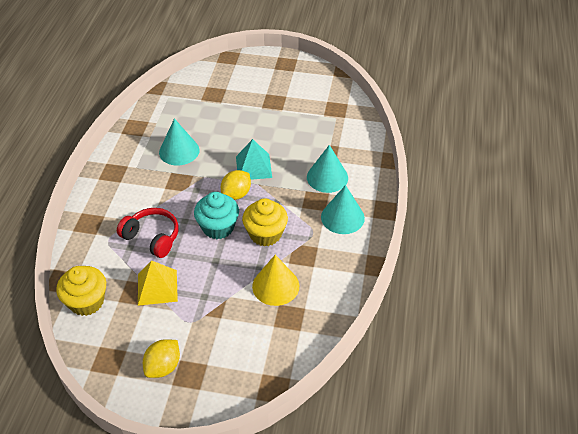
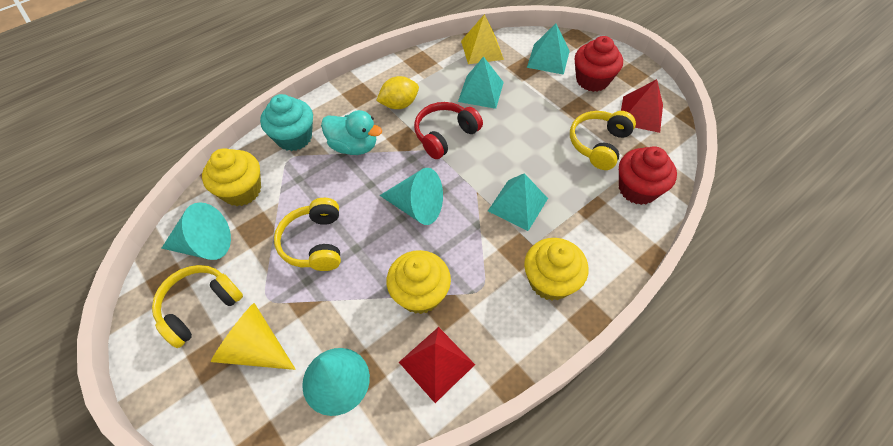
red cupcake: none = 0 -> [575,36,623,92] [619,146,677,205] = 2
red pyramid: none = 0 -> [399,327,475,403] [621,79,663,133] = 2
turquoise duck: none = 0 -> [321,110,382,155] = 1
turquoise pyramid: [236,139,272,180] = 1 -> [458,56,504,109] [488,173,548,231] [527,23,570,75] = 3
yellow cupcake: [56,266,106,316] [242,198,288,246] = 2 -> [202,148,261,206] [386,250,451,314] [524,238,588,301] = 3
yellow headphones: none = 0 -> [152,265,243,348] [274,198,341,271] [570,111,636,170] = 3
yellow lemon: [143,340,180,378] [221,170,251,200] = 2 -> [376,76,419,109] = 1

